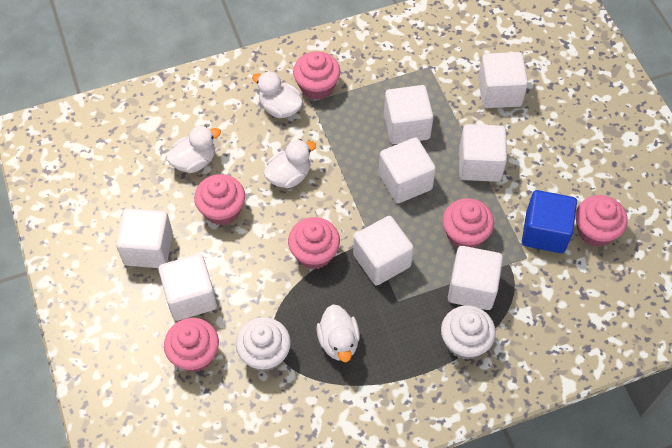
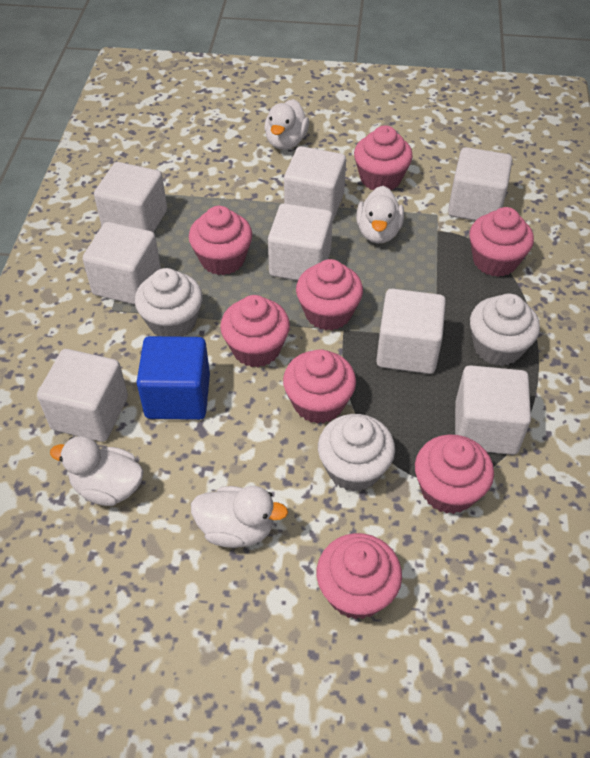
pink cupcake: [164,318,219,372] [194,174,245,225] [288,217,340,269] [293,51,340,100] [442,198,494,248] [576,195,627,247] = 6 -> [189,206,252,275] [220,295,290,367] [283,349,356,424] [296,259,363,330] [317,533,402,619] [354,125,413,190] [415,434,494,514] [469,207,534,277] = 8
white cupcake: [236,317,291,372] [441,305,496,359] = 2 -> [135,268,203,337] [318,414,395,492] [470,293,540,366] = 3

